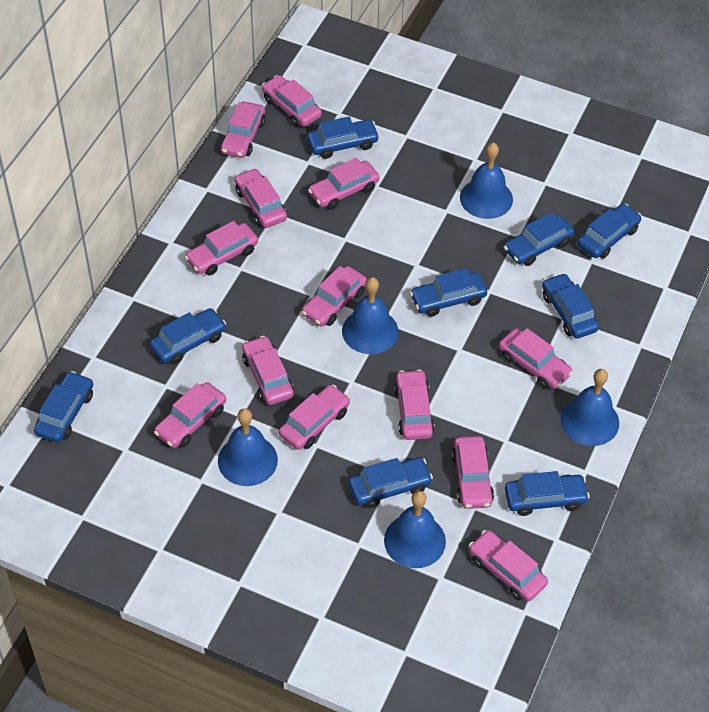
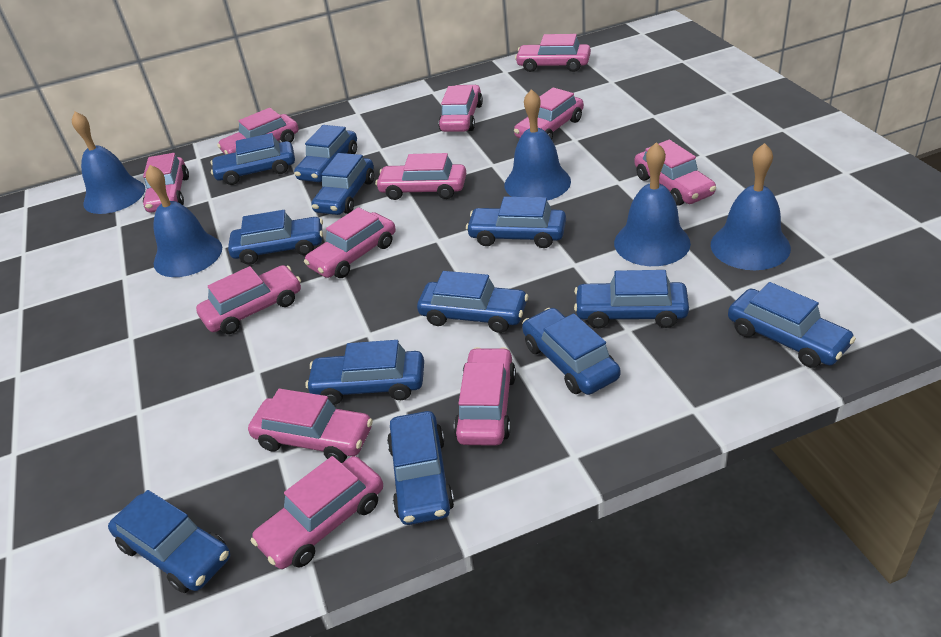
blue car: [34,371,93,443] [150,308,226,364] [307,117,380,159] [349,457,433,508] [410,268,487,317] [504,212,574,266] [505,471,590,516] [542,273,599,339] [577,204,642,259] = 9 -> [108,490,230,593] [211,133,295,185] [228,210,323,265] [294,125,357,182] [306,340,424,405] [311,153,374,215] [387,411,454,525] [417,271,528,333] [466,197,566,248] [522,308,620,395] [574,270,689,329] [728,282,856,368] = 12
pink car: [154,382,226,448] [185,221,258,276] [221,101,266,158] [235,168,287,228] [242,336,294,405] [262,75,322,127] [279,384,350,450] [302,266,367,327] [308,158,379,209] [394,369,435,440] [452,436,494,509] [469,530,548,601] [499,328,573,389] = 13 -> [143,153,189,213] [196,265,301,334] [217,108,299,155] [248,389,373,463] [251,456,383,569] [304,207,396,278] [375,153,466,200] [438,85,483,132] [454,347,516,446] [514,87,584,140] [515,34,591,72] [634,140,716,206] = 12

